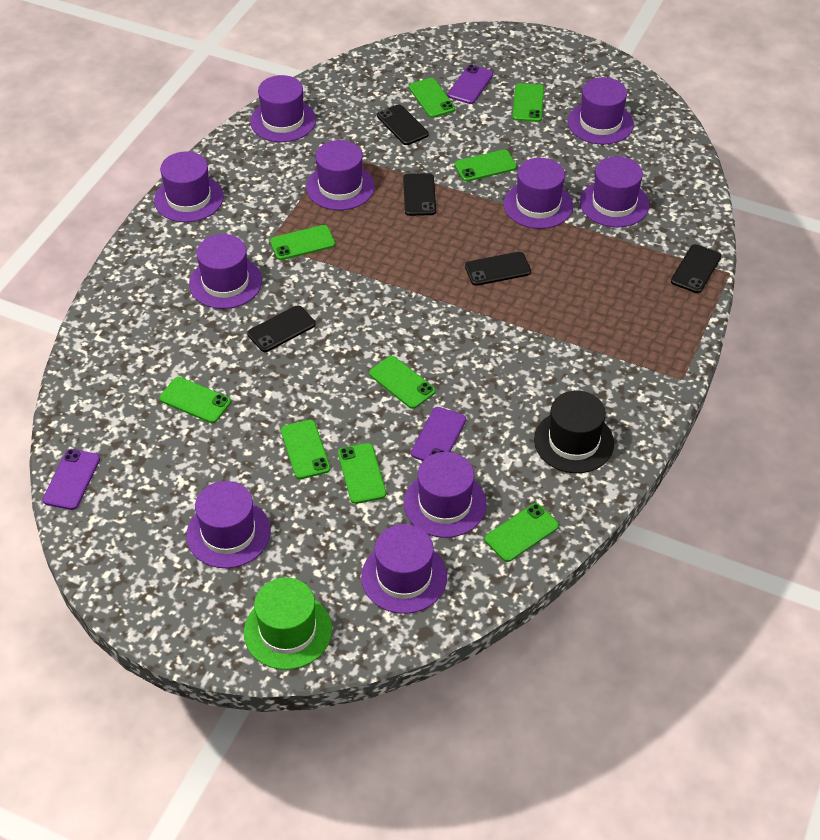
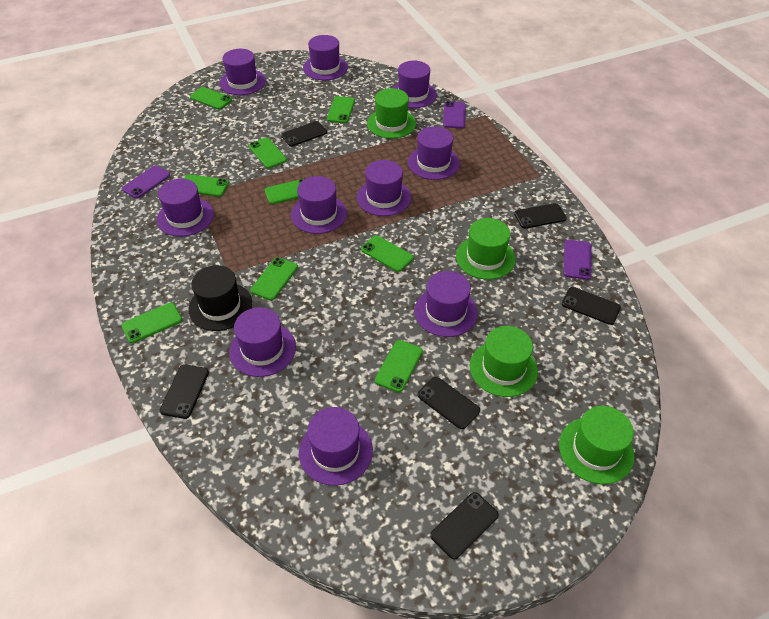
black phone: [247,305,316,352] [377,104,429,145] [403,173,436,216] [465,252,531,286] [671,244,721,293] = 5 -> [160,364,209,419] [281,121,327,146] [417,377,480,429] [430,492,499,559] [514,203,567,228] [562,287,621,325] = 6
green hat: [244,577,332,670] = 1 -> [367,88,416,139] [456,218,516,280] [470,326,538,397] [559,406,635,484] = 4

